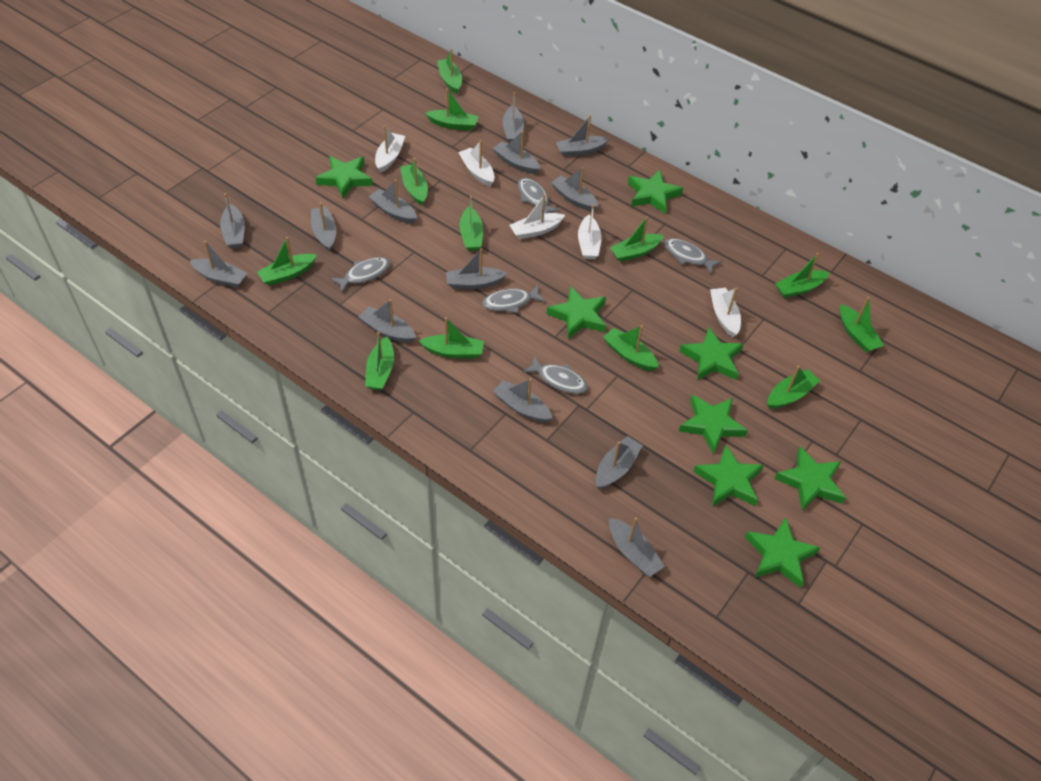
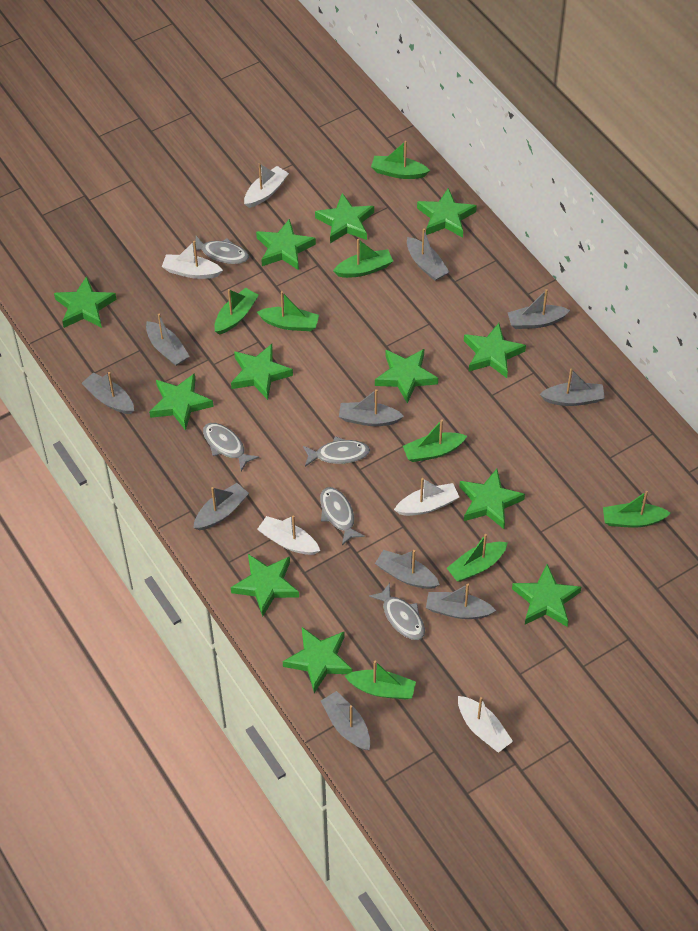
green boat: [257,237,317,286] [365,332,394,390] [400,158,428,206] [419,317,484,358] [425,89,478,131] [437,49,462,94] [459,196,483,251] [603,325,659,371] [610,216,664,262] [767,366,820,409] [775,253,830,298] [840,297,884,352] = 12 -> [214,288,259,335] [257,291,319,331] [333,239,393,278] [345,661,416,699] [371,141,430,179] [403,419,467,462] [447,534,508,582] [603,491,671,528] = 8
green star: [315,156,373,199] [546,286,606,339] [628,170,683,214] [679,327,744,381] [679,395,748,454] [693,445,764,507] [745,517,820,588] [774,447,846,511] = 8 -> [54,276,117,328] [149,373,214,431] [231,344,293,400] [231,554,299,617] [256,219,316,270] [283,627,353,693] [315,193,374,243] [375,349,438,404] [417,188,477,238] [459,469,525,529] [464,323,526,378] [512,564,581,627] = 12
grey boat: [189,241,247,288] [220,193,245,249] [311,202,336,252] [359,299,416,343] [369,179,417,224] [446,248,508,289] [493,131,541,174] [493,378,553,423] [503,92,524,143] [551,167,599,211] [556,115,609,157] [596,436,643,489] [609,517,665,577] = 13 -> [82,372,134,414] [146,314,190,366] [193,483,249,530] [321,691,370,750] [339,389,404,426] [375,550,440,589] [407,228,449,281] [426,584,496,619] [508,289,570,329] [540,369,605,406] = 10

